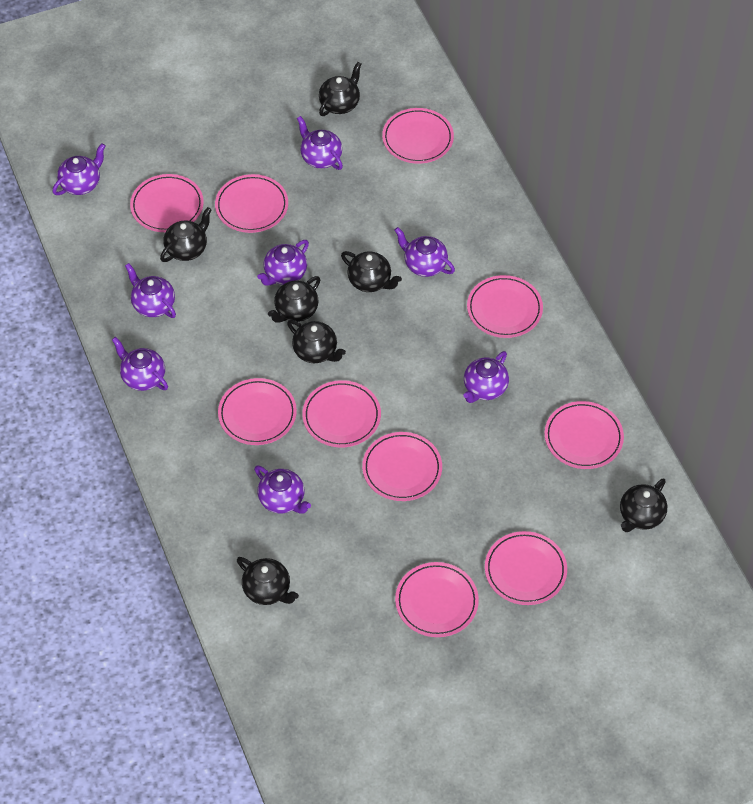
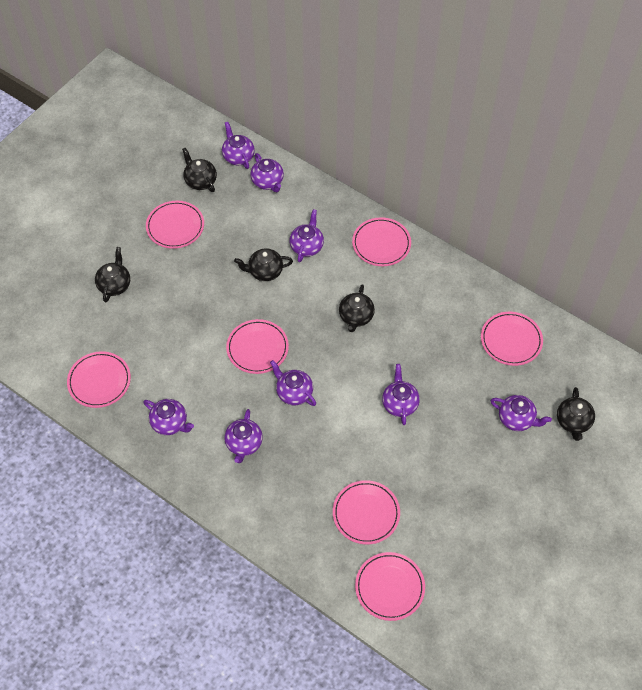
black teapot: [160,207,212,262] [237,557,299,605] [268,276,320,323] [287,320,346,363] [319,62,361,116] [341,251,402,292] [620,478,667,532] = 7 -> [95,247,130,302] [182,148,217,192] [234,248,293,281] [339,284,375,332] [557,387,595,441] = 5
pink plate: [130,174,204,232] [215,174,288,233] [218,378,297,445] [302,380,381,447] [362,432,442,501] [382,108,454,164] [395,562,479,637] [467,275,543,338] [485,531,567,605] [544,401,624,469] = 10 -> [67,351,131,408] [146,201,204,249] [226,319,289,374] [333,480,400,544] [352,217,411,266] [355,552,425,621] [481,312,543,366] = 7

